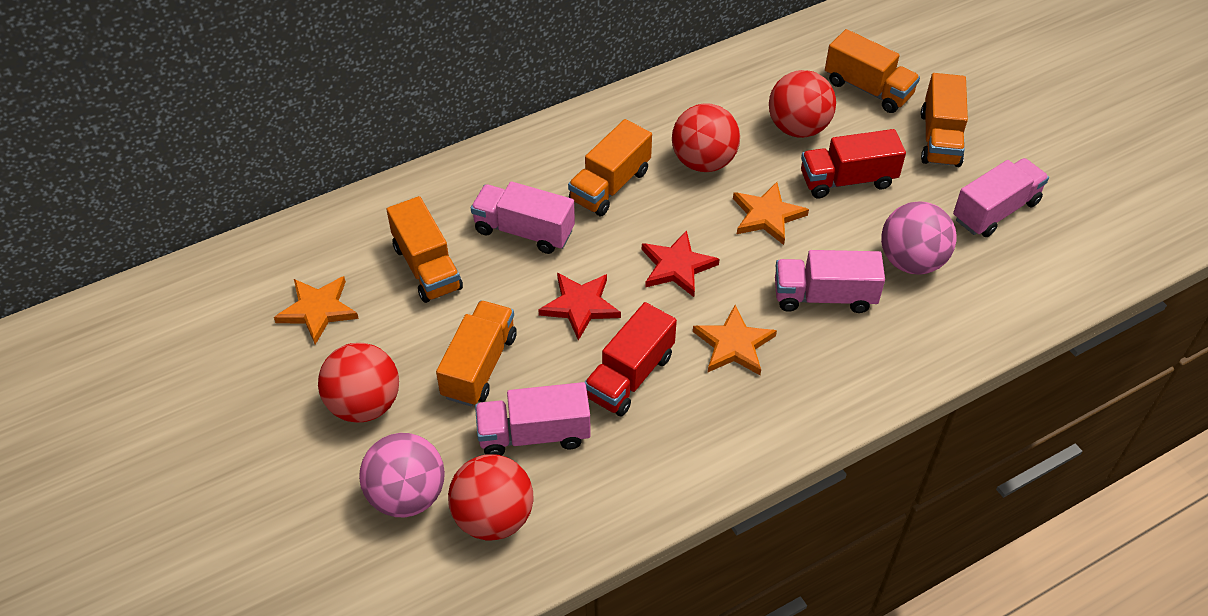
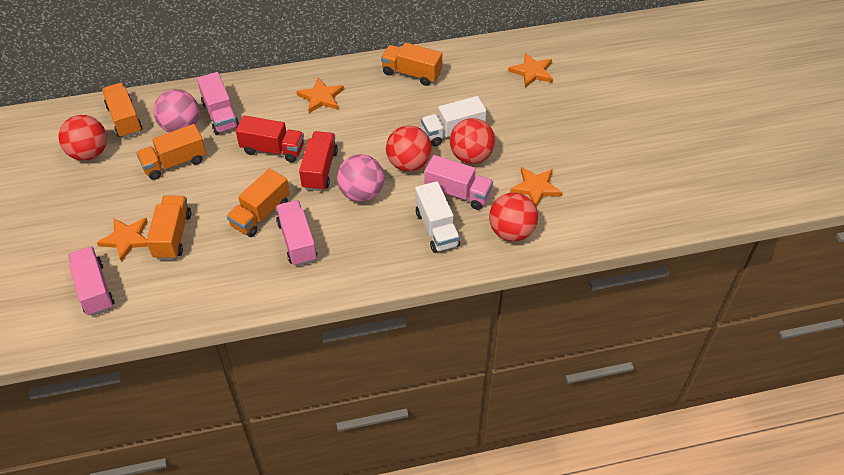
orange star: [274,276,359,345] [693,305,777,375] [733,182,809,245] = 3 -> [97,218,148,262] [297,77,344,113] [508,53,553,88] [510,167,562,207] = 4
red star: [539,273,621,341] [642,230,720,297] = 2 -> none = 0
white truck: none = 0 -> [415,181,460,253] [421,96,487,146] = 2

